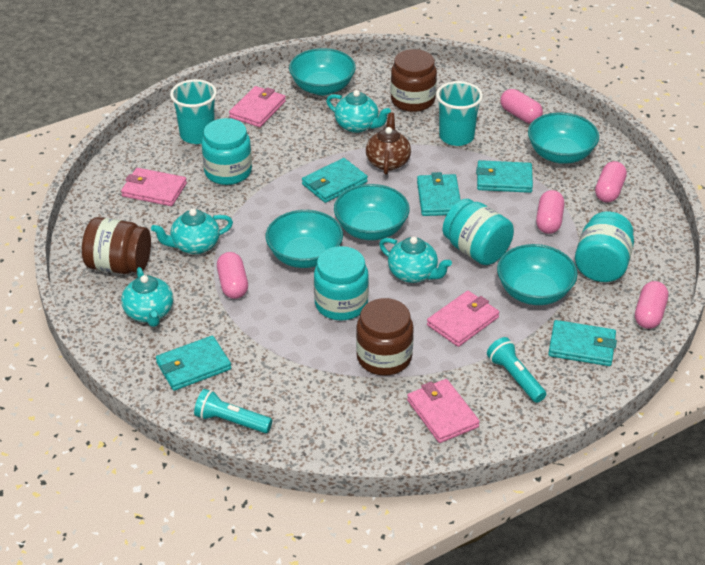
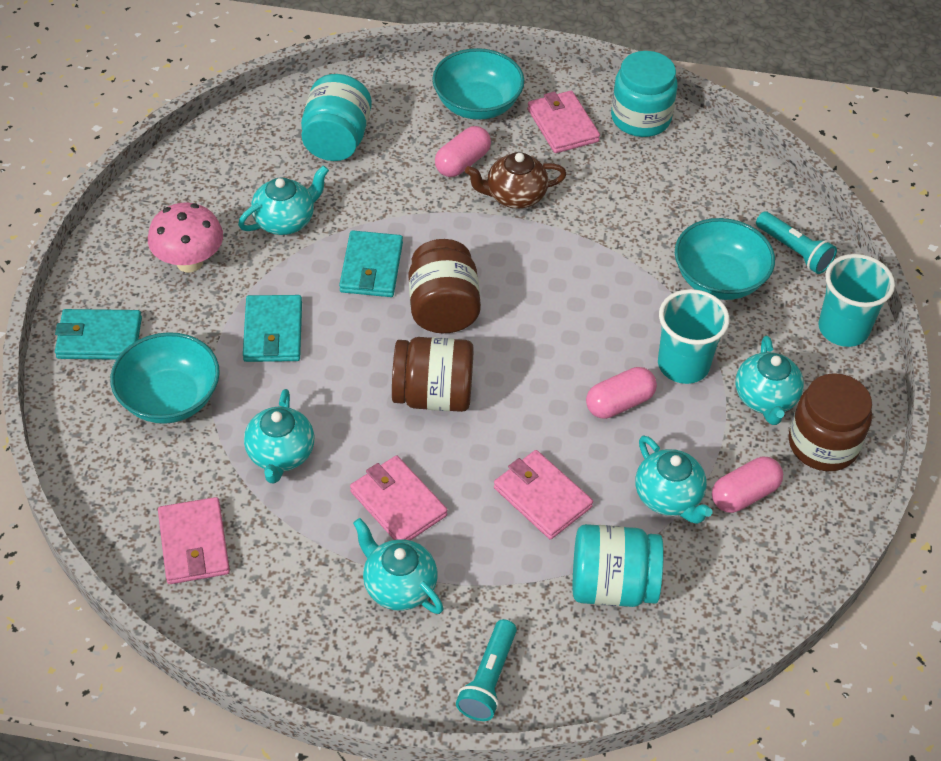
pink capsule: [217,252,248,299] [500,89,543,124] [536,190,565,234] [595,161,627,203] [635,281,668,329] = 5 -> [435,126,491,177] [586,367,657,419] [712,457,783,513] = 3
pink mushroom: none = 0 -> [148,202,223,272] = 1
turquoise bowl: [266,210,343,268] [289,48,356,95] [334,184,410,240] [497,244,578,305] [528,113,599,164] = 5 -> [110,332,220,424] [432,48,524,120] [675,218,775,300] = 3
turquoise jar: [201,118,252,185] [314,246,369,320] [443,199,514,265] [575,212,634,282] = 4 -> [301,74,372,161] [573,524,664,607] [611,51,678,137] = 3
turquoise teapot: [121,267,173,327] [151,209,233,254] [326,90,391,133] [379,237,452,283] = 4 -> [238,165,329,235] [244,389,314,484] [353,518,444,614] [636,435,712,524] [736,336,804,425] = 5
turquoise wallet: [156,336,231,391] [302,158,368,203] [417,172,460,216] [476,160,533,193] [548,320,617,366] = 5 -> [55,309,142,360] [243,295,302,362] [339,230,403,297] = 3

